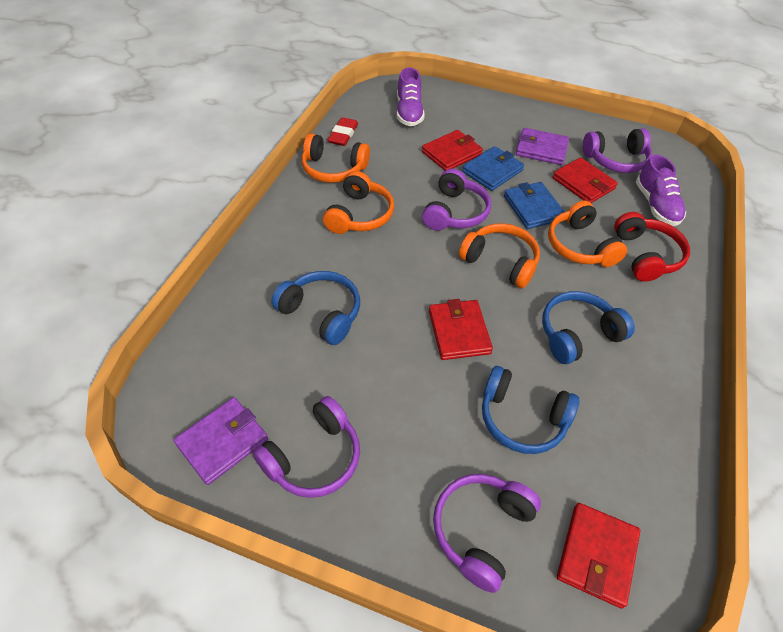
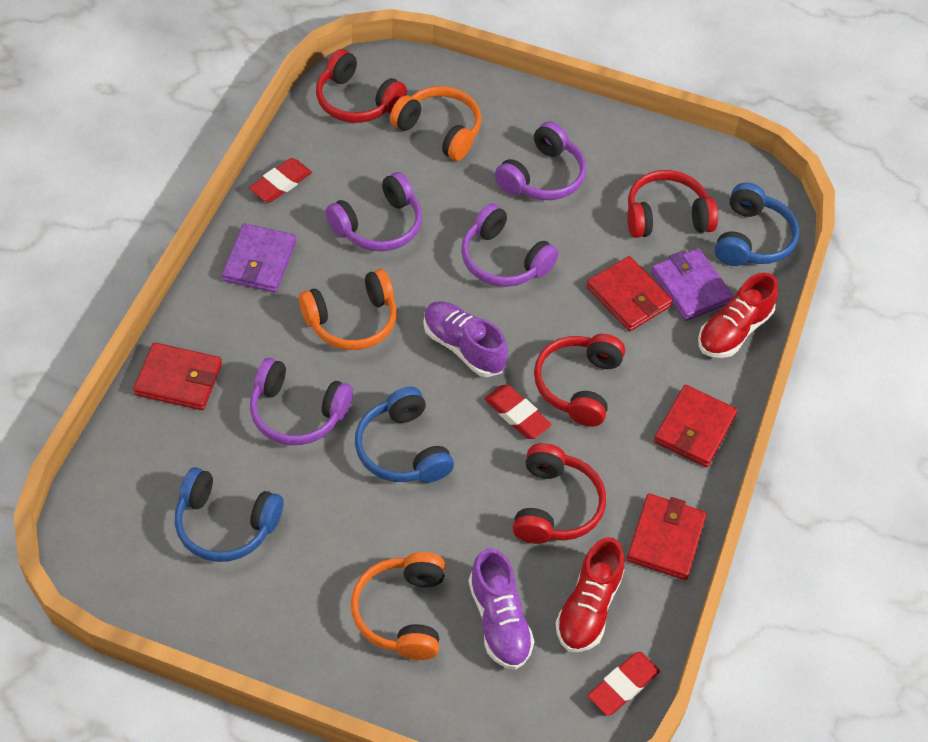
blue wallet: [462,146,524,191] [504,182,565,229] = 2 -> none = 0
orange headphones: [302,133,370,183] [323,171,394,234] [459,223,540,289] [548,200,627,267] = 4 -> [299,269,397,350] [351,552,445,660] [390,86,481,161] = 3
red eraser: [328,117,358,146] = 1 -> [249,158,312,202] [484,385,552,439] [587,652,660,716] = 3
red headphones: [614,212,690,282] = 1 -> [316,49,407,123] [513,443,606,544] [534,334,625,427] [627,170,718,238] = 4
red shoe: none = 0 -> [555,537,625,652] [698,272,778,358] = 2

